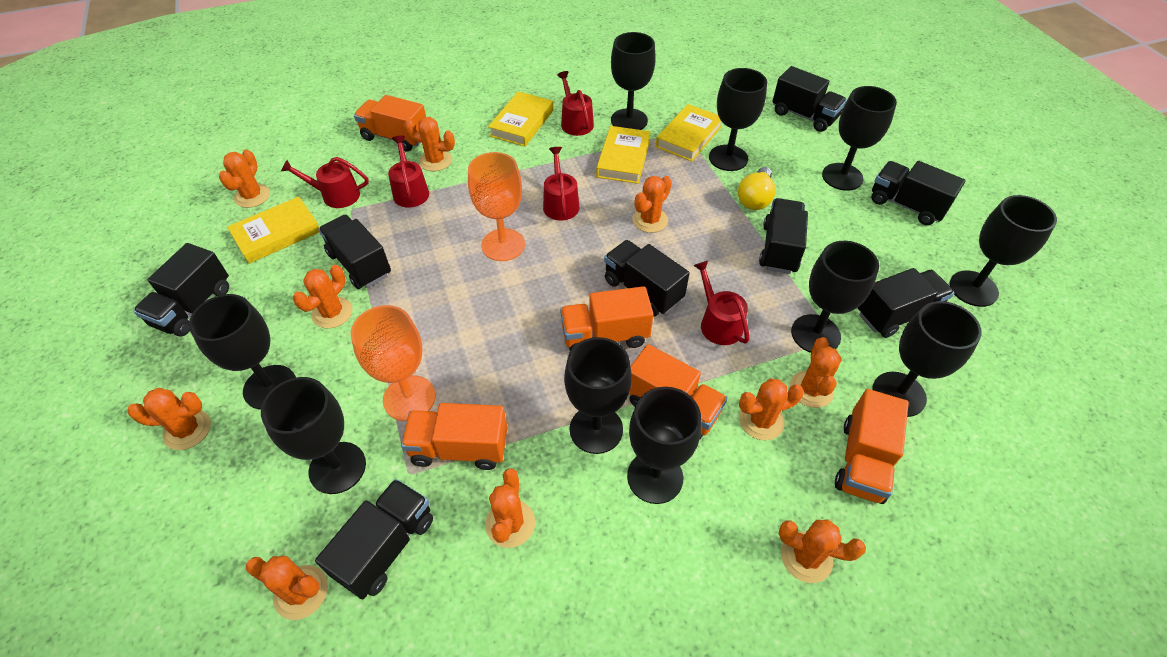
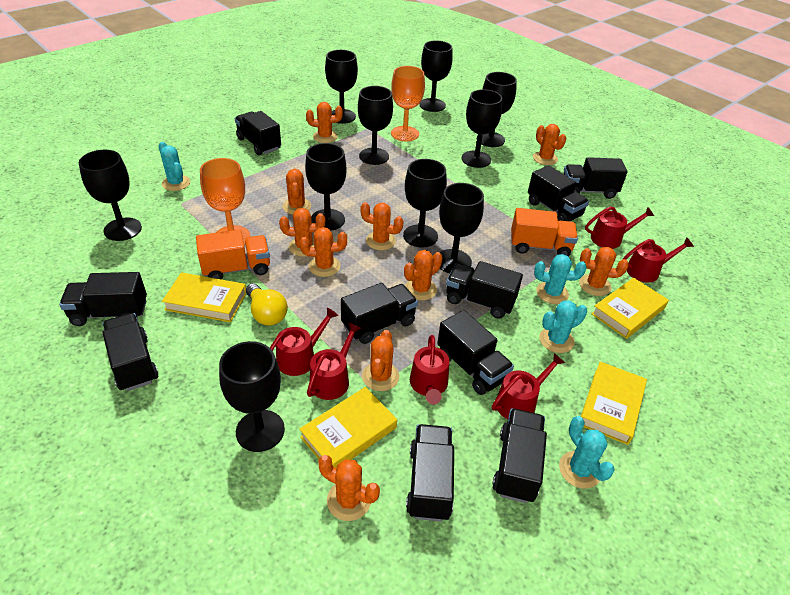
black truck: [133,243,229,337] [315,479,433,599] [318,215,391,289] [604,240,690,316] [759,198,808,274] [772,66,847,132] [858,268,954,338] [871,161,966,225] = 8 -> [59,272,147,326] [103,313,158,391] [235,111,281,155] [341,283,418,344] [406,424,454,521] [437,310,514,395] [446,261,523,319] [492,408,547,503] [528,165,589,222] [564,157,628,199] = 10
orange truck: [354,95,426,152] [401,403,507,470] [560,286,653,351] [629,344,727,439] [835,389,909,504] = 5 -> [196,230,270,279] [511,208,578,256] = 2
red watering can: [281,157,369,208] [388,135,429,208] [543,147,579,220] [557,71,594,136] [693,261,750,345] = 5 -> [270,307,338,376] [307,322,361,400] [410,335,449,405] [492,353,565,419] [585,207,654,249] [622,237,694,283] = 6
turquoise cactus: none = 0 -> [159,142,190,191] [534,254,587,304] [539,300,587,353] [559,416,615,489] = 4

